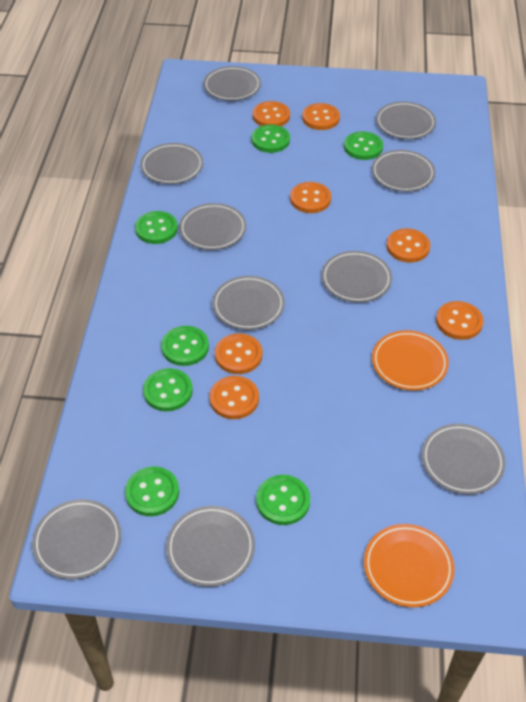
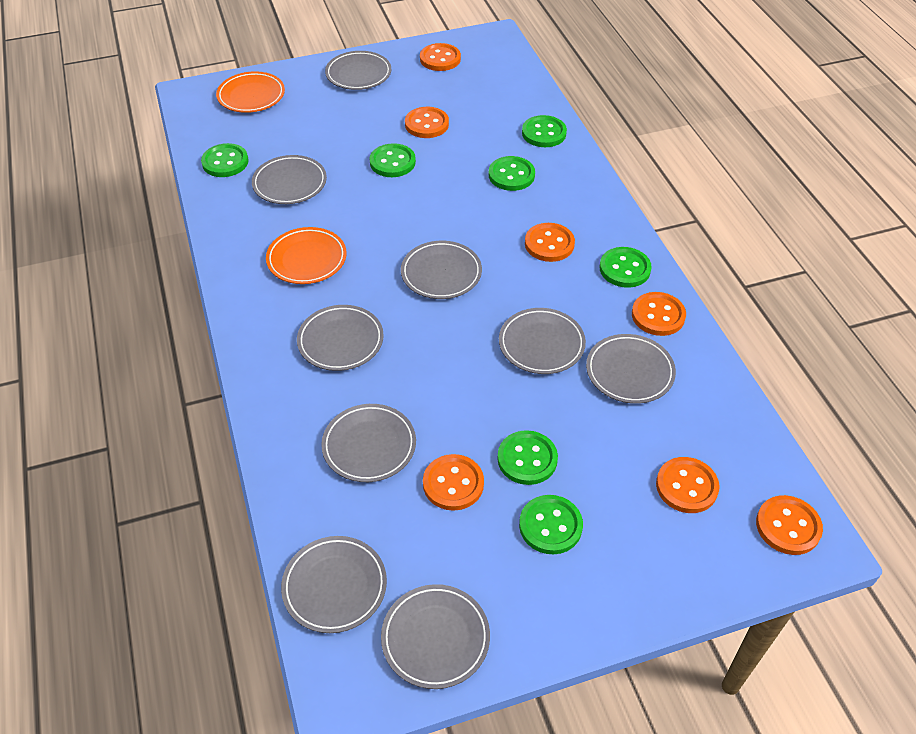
grey plate: [32,499,121,579] [140,143,203,184] [166,506,255,587] [179,203,246,250] [203,66,261,101] [212,276,285,330] [321,251,392,303] [372,150,435,192] [376,102,436,139] [422,424,505,494] = 10 -> [252,155,327,204] [281,536,387,633] [297,305,384,371] [321,404,416,482] [325,51,391,90] [381,584,490,689] [401,241,482,299] [499,308,586,374] [586,334,676,404] = 9

